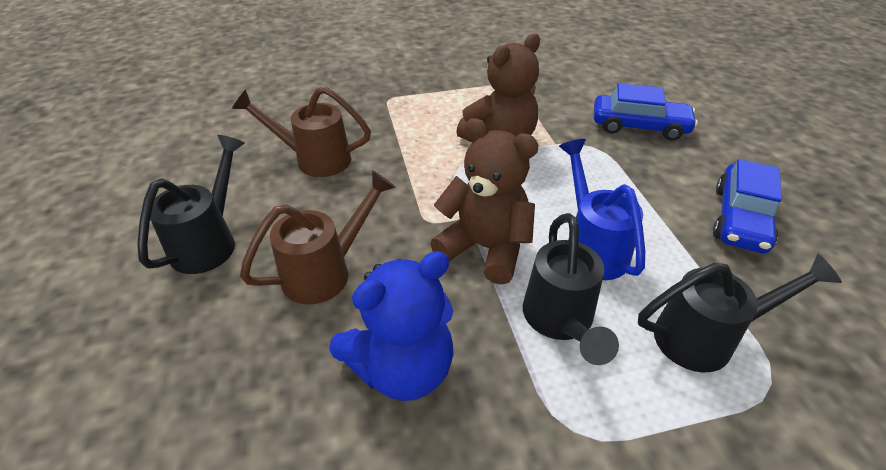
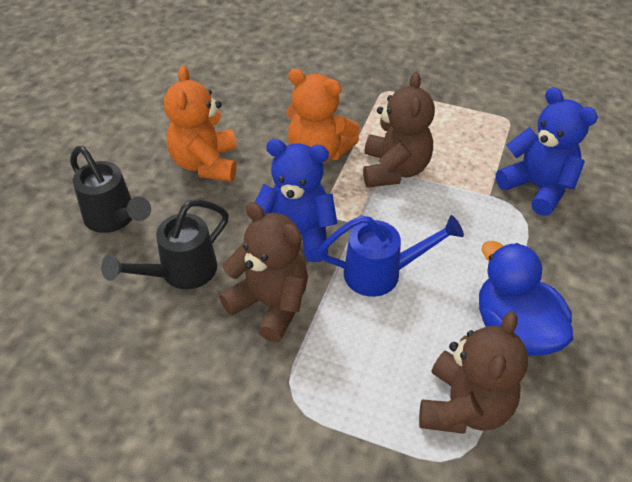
black watering can: [137,135,245,274] [523,213,619,365] [638,253,842,373] = 3 -> [70,146,151,233] [101,200,229,289] = 2
blue car: [594,83,698,141] [713,159,782,253] = 2 -> none = 0
blue duck: none = 0 -> [479,241,573,356] = 1
blue teddy bear: [329,251,454,401] = 1 -> [255,139,338,262] [496,87,598,216] = 2
brown teddy bear: [430,118,538,285] [456,33,540,142] = 2 -> [219,202,308,343] [363,72,435,187] [419,311,528,434] = 3
brown watering can: [232,86,371,177] [240,170,395,305] = 2 -> none = 0
orange teddy bear: none = 0 -> [164,66,237,182] [286,69,360,163] = 2

